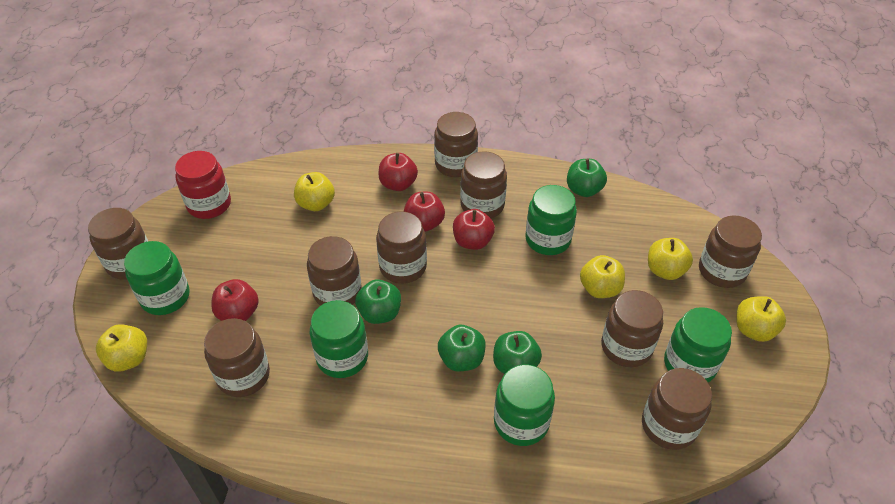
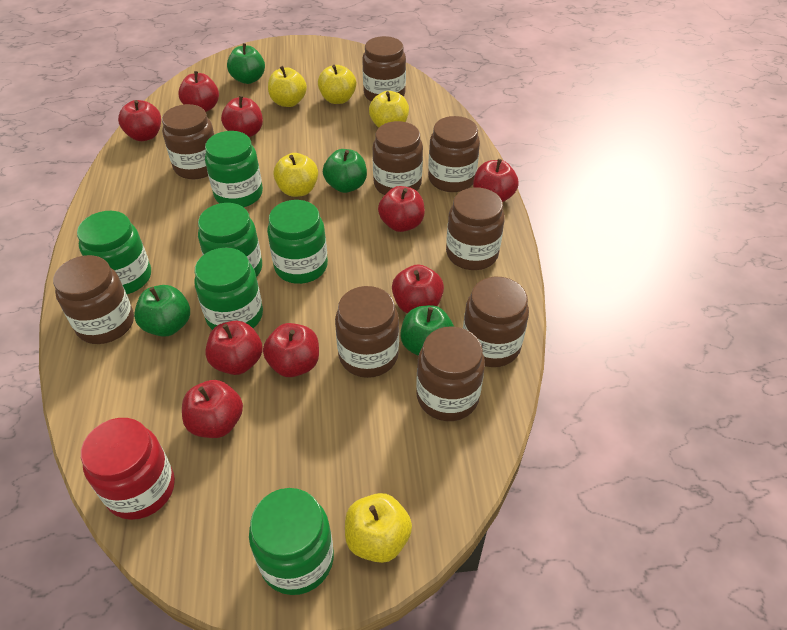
green jar: [124,241,190,315] [310,300,368,378] [494,365,555,446] [525,185,577,255] [664,307,732,382] = 5 -> [77,211,151,294] [194,248,263,330] [198,203,262,277] [205,131,263,207] [249,488,334,595] [267,200,328,284] = 6
red apple: [211,279,259,321] [378,153,418,191] [404,192,445,232] [453,209,495,250] = 4 -> [118,100,161,141] [178,71,219,112] [182,380,243,438] [205,321,263,375] [221,96,263,137] [263,323,319,377] [378,186,425,232] [392,264,444,313] [473,159,519,202] = 9

